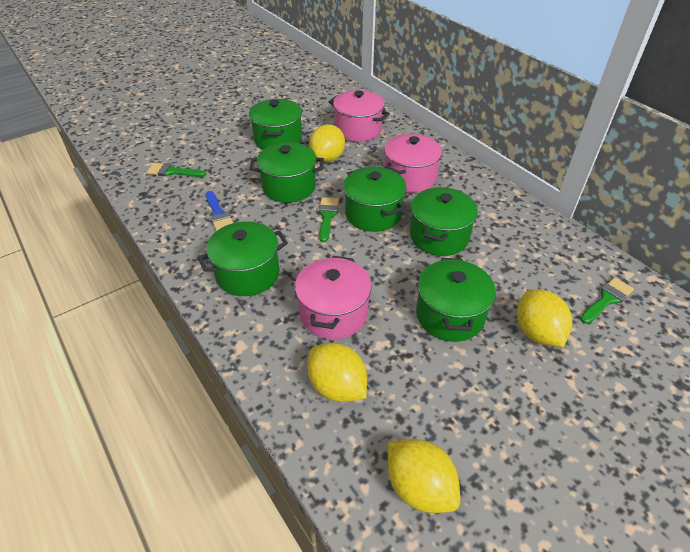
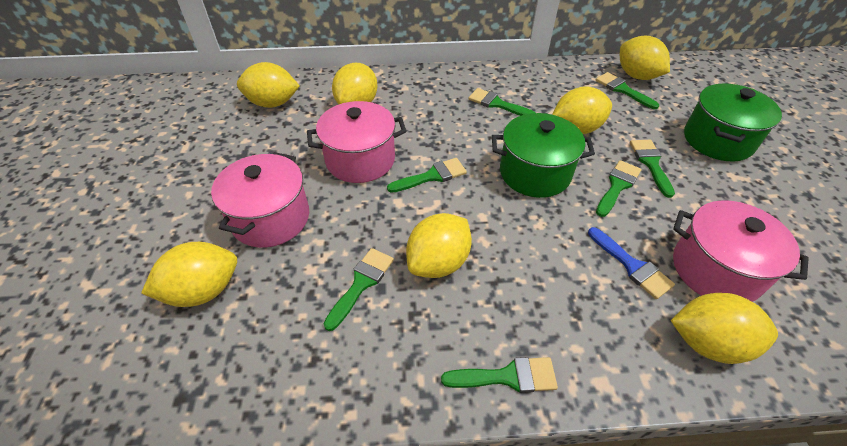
green brush: [147,163,206,177] [319,197,339,242] [580,277,634,324] = 3 -> [324,248,394,331] [387,158,467,193] [441,357,558,393] [468,88,536,116] [596,72,659,109] [596,160,641,217] [630,140,675,198] = 7
green pot: [198,221,288,296] [249,99,302,149] [249,142,324,203] [343,167,407,232] [410,187,478,256] [416,258,496,342] = 6 -> [492,113,595,198] [684,84,782,161] = 2
yellow lemon: [307,343,367,402] [309,124,345,162] [388,439,460,513] [517,290,572,347] = 4 -> [141,242,237,307] [237,62,300,108] [332,63,378,104] [406,213,472,278] [552,86,612,134] [620,36,670,80] [671,293,778,364] = 7

